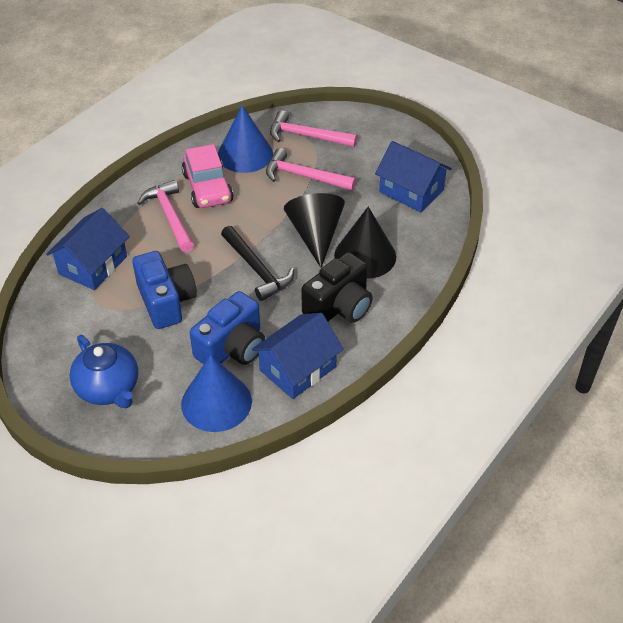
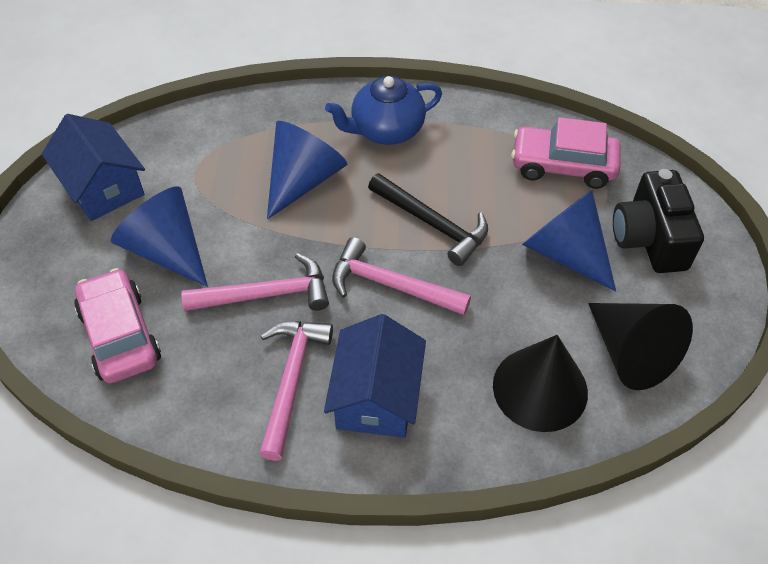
blue camera: [132,251,197,329] [190,291,265,365] = 2 -> none = 0
blue cone: [181,355,252,432] [218,105,273,173] = 2 -> [111,186,208,287] [267,121,347,220] [522,190,616,292] = 3
blue house: [46,208,130,290] [252,313,344,399] [375,141,452,213] = 3 -> [42,114,145,221] [324,314,426,438] = 2
pink car: [182,144,233,208] = 1 -> [74,268,161,383] [511,117,621,189] = 2

